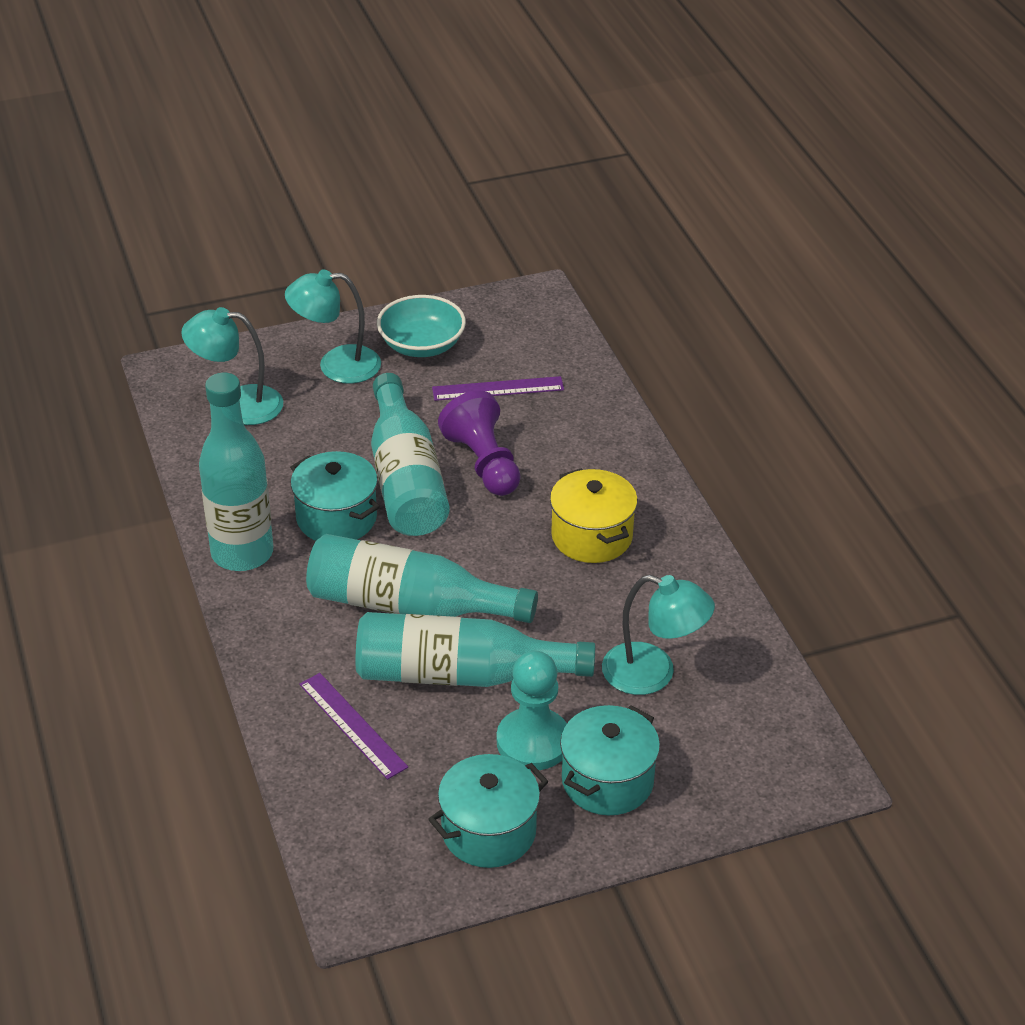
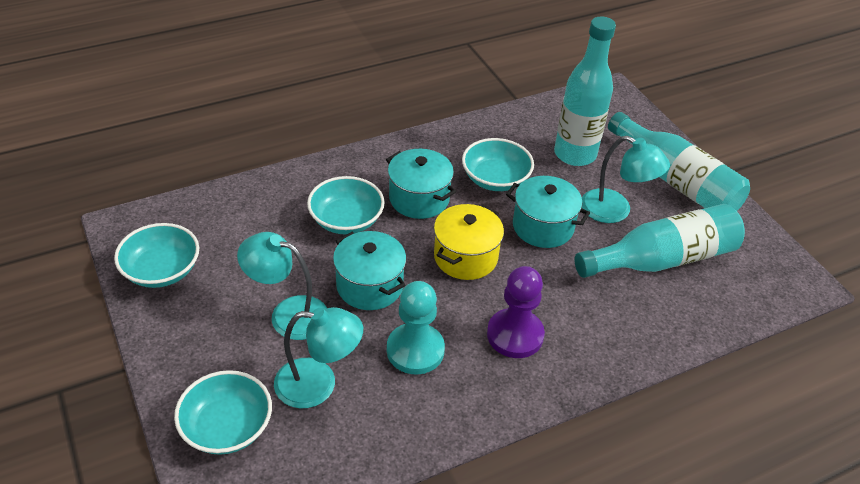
purple ruler: [299,673,408,780] [432,376,564,401] = 2 -> none = 0
turquoise bottle: [199,373,273,571] [306,534,538,623] [356,612,595,687] [371,373,450,536] = 4 -> [554,17,616,166] [575,204,745,278] [608,112,750,211] = 3
turquoise bowl: [377,295,466,357] = 1 -> [114,223,199,288] [174,370,272,455] [307,176,385,235] [462,138,534,191] = 4

